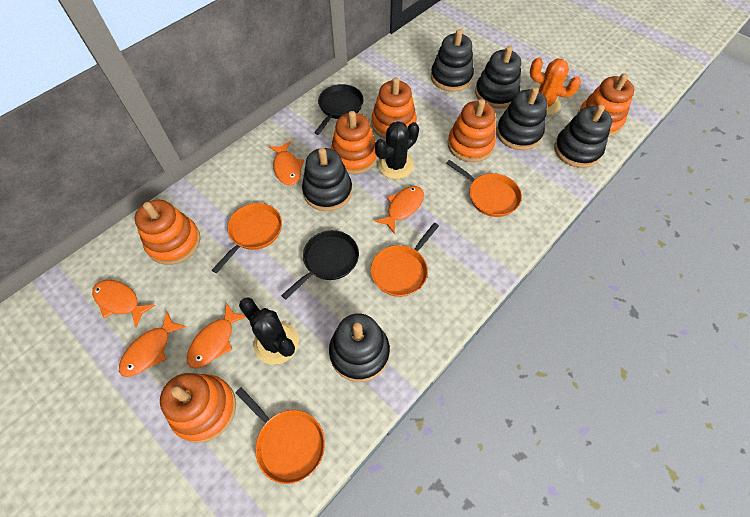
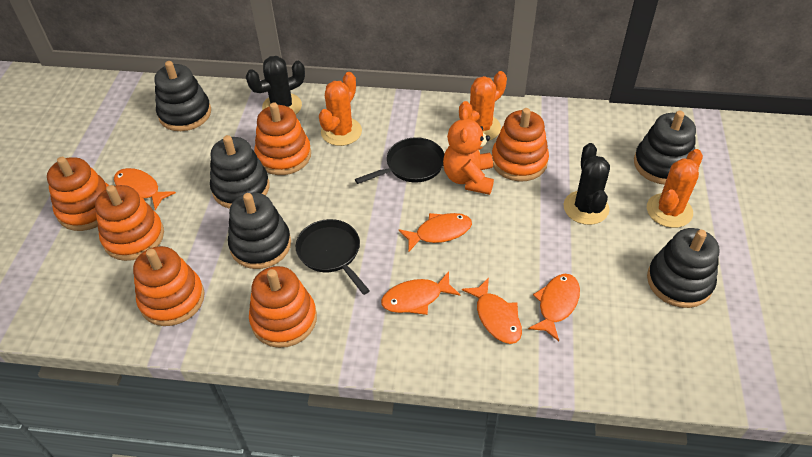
black stacking toy: [302,148,352,211] [329,314,390,382] [431,29,474,92] [475,46,521,109] [496,87,547,150] [554,104,612,168] = 6 -> [154,61,211,131] [210,135,270,209] [228,193,291,269] [634,111,696,184] [647,228,719,308] = 5
orange cactus: [530,57,581,115] = 1 -> [319,72,362,146] [459,71,507,141] [647,149,703,228] = 3
orange pan: [212,203,282,273] [235,387,325,484] [371,223,439,297] [446,160,522,217] = 4 -> none = 0
orange teddy bear: none = 0 -> [443,108,494,195] = 1

